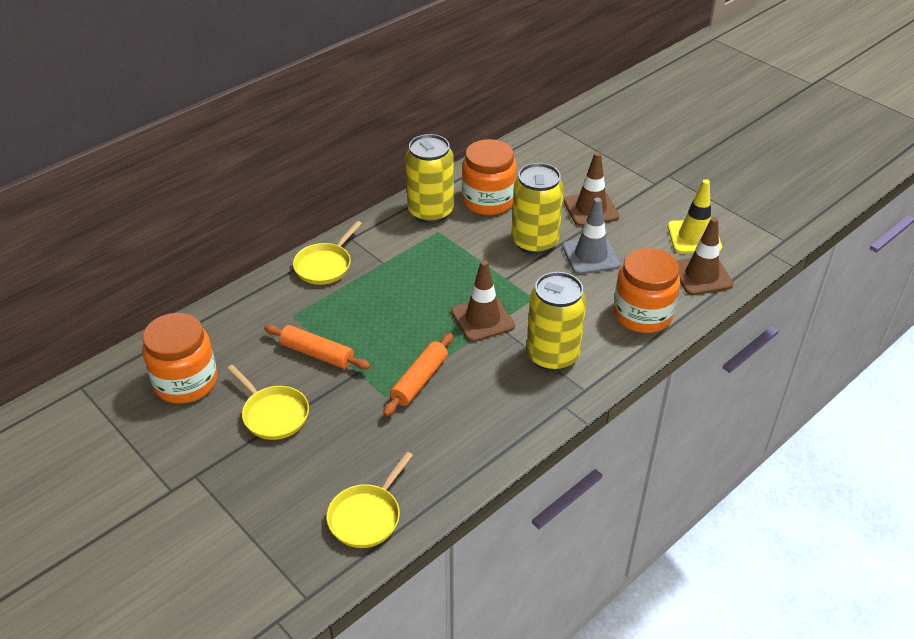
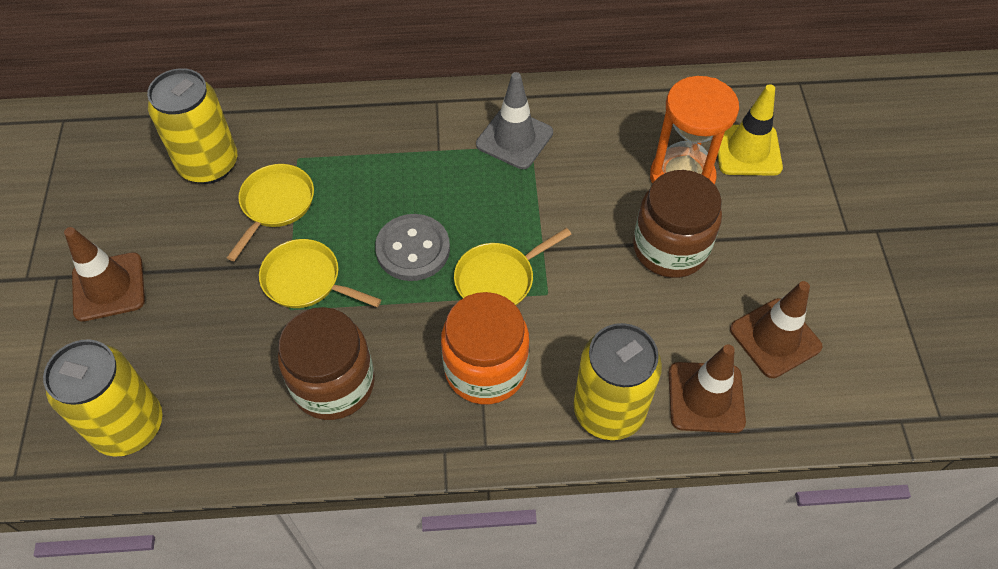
brown jar: none = 0 -> [278,307,375,420] [633,170,722,278] = 2
grey button: none = 0 -> [375,214,450,281] = 1
orange hourglass: none = 0 -> [650,76,739,185] = 1
orange jar: [142,313,217,404] [462,139,517,215] [613,248,680,333] = 3 -> [441,292,529,404] = 1
orange rolling pin: [264,324,370,370] [383,333,453,416] = 2 -> none = 0

